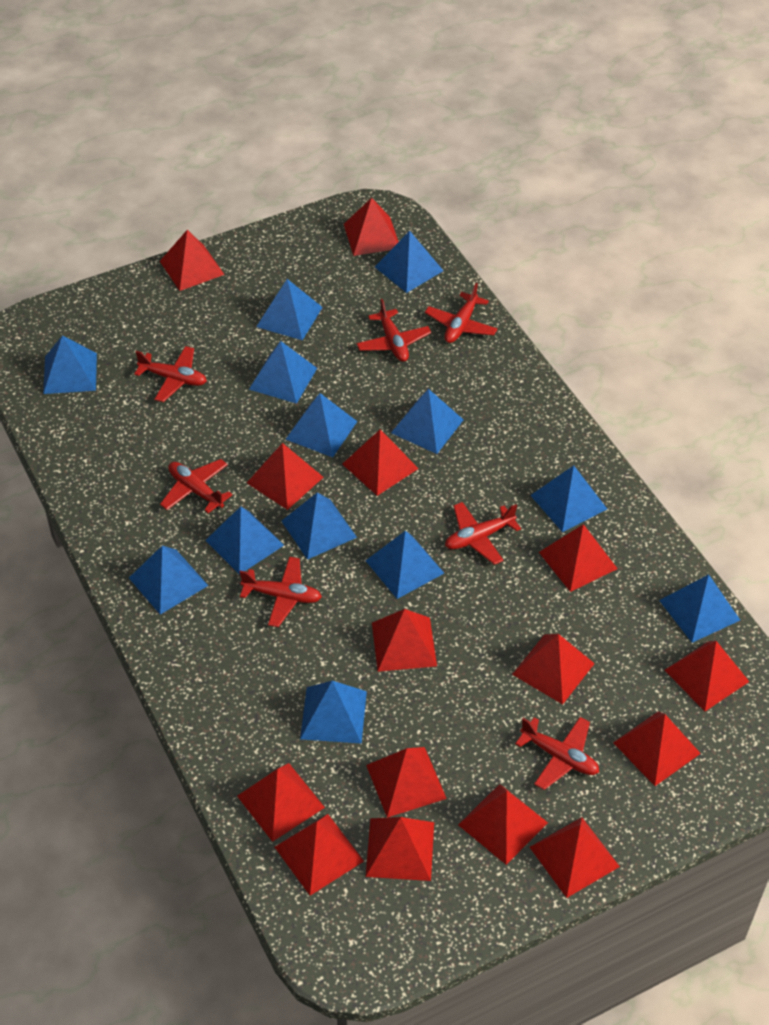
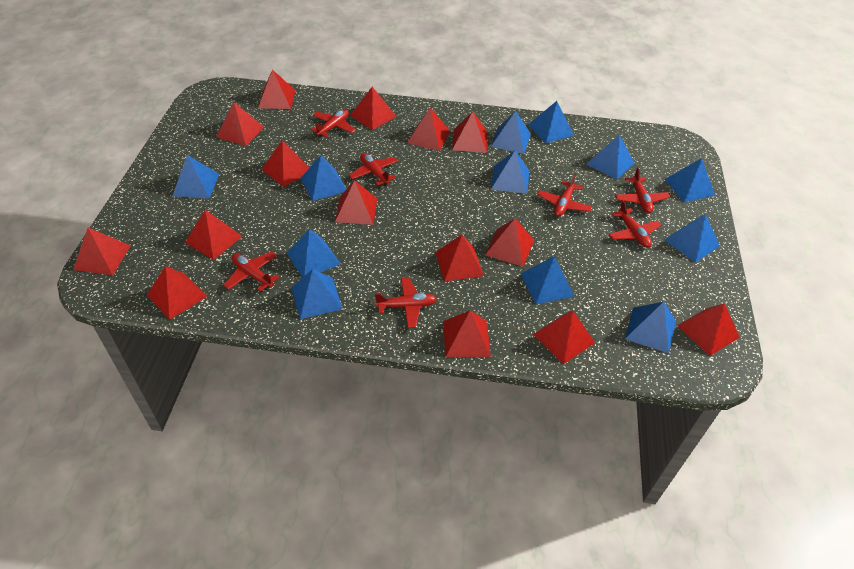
blue pyramid: [43,336,97,394] [129,546,208,615] [205,506,284,575] [249,341,317,404] [256,279,323,340] [282,492,357,560] [285,393,357,457] [300,681,367,744] [365,531,444,599] [375,231,443,293] [391,389,464,454] [530,465,607,532] [659,574,740,643] = 13 -> [173,155,219,199] [287,229,341,278] [292,269,342,319] [301,155,346,201] [491,111,531,154] [491,151,529,194] [521,256,574,304] [528,101,574,144] [587,135,634,180] [625,302,676,353] [664,214,720,263] [665,158,715,202] = 12

